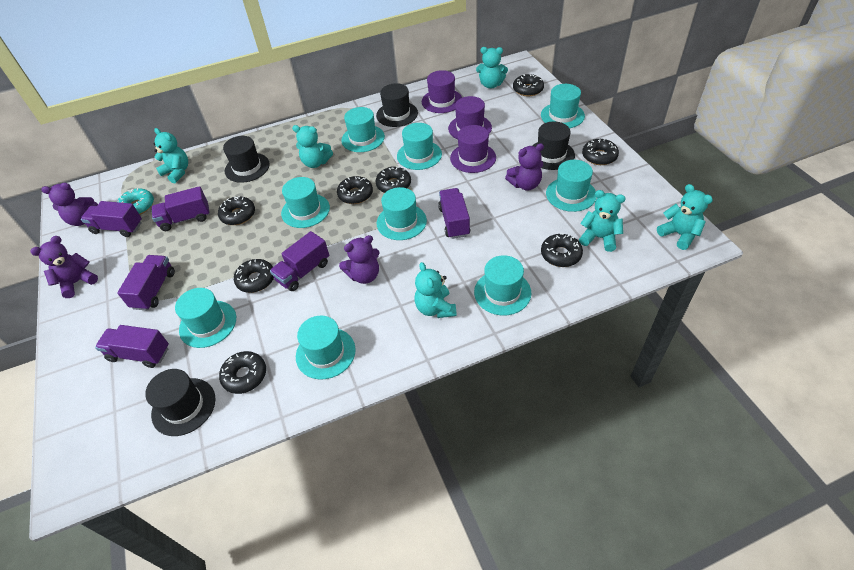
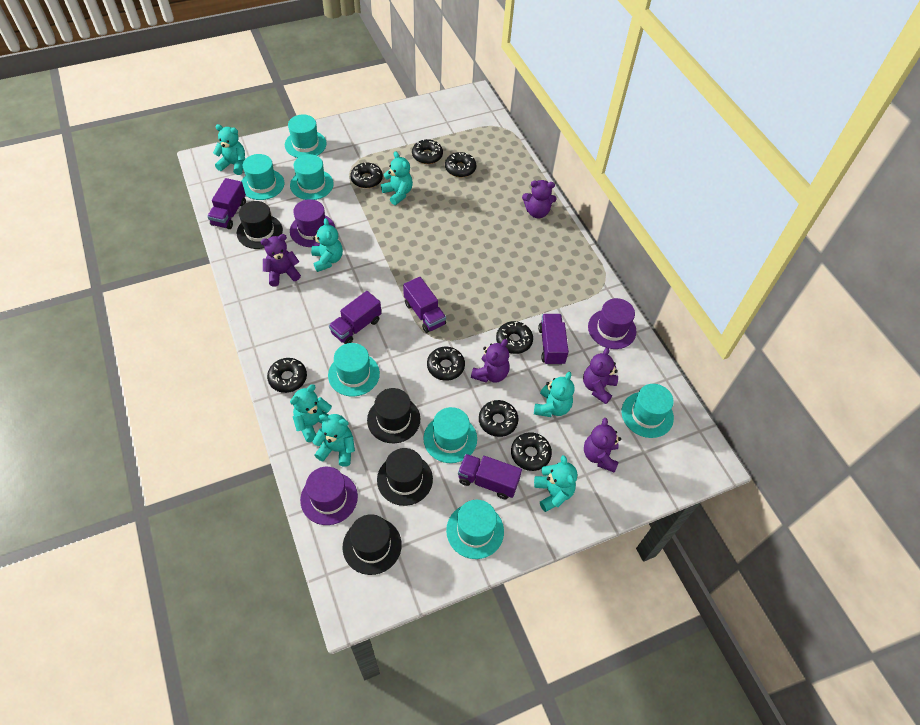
purple teddy bear: [31,236,98,298] [41,183,98,226] [339,235,380,284] [505,143,544,190] = 4 -> [261,234,301,287] [471,339,510,383] [522,180,556,218] [583,347,618,404] [584,418,621,473] = 5
purple truck: [81,201,142,237] [95,325,169,368] [117,255,175,310] [152,186,210,231] [270,231,329,291] [438,188,470,239] = 6 -> [207,178,246,229] [329,291,381,344] [403,277,446,333] [458,454,522,499] [538,314,569,365] = 5
turquoise donut: [117,188,154,215] = 1 -> none = 0
turquoise hat: [175,288,236,348] [281,177,330,228] [296,316,356,379] [341,107,385,152] [377,187,427,240] [397,123,442,170] [474,255,531,316] [541,84,585,128] [546,160,596,212] = 9 -> [241,154,284,200] [285,115,327,158] [290,154,334,200] [328,343,380,397] [423,407,477,463] [446,500,504,559] [622,384,674,438] = 7
turquoise teddy bear: [153,128,188,183] [292,125,333,168] [414,262,457,318] [476,47,508,89] [579,190,626,252] [657,184,713,250] = 6 -> [213,124,245,175] [290,384,332,442] [311,218,343,272] [312,414,355,466] [381,151,413,205] [534,372,575,417] [534,455,577,512] = 7

